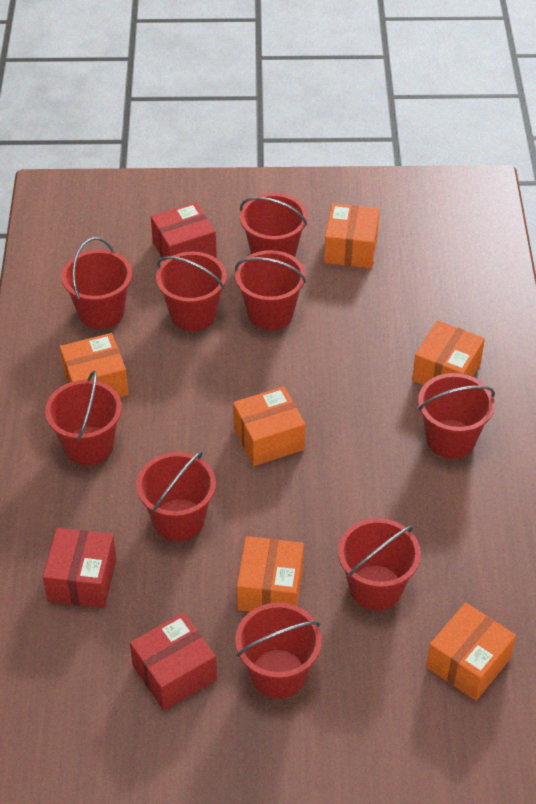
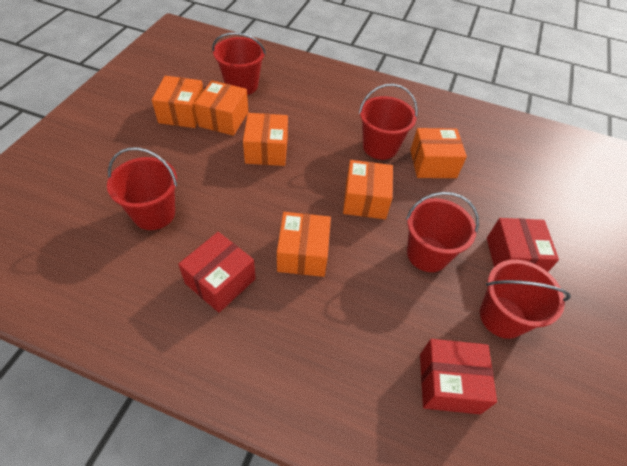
red bucket: [45,371,122,465] [61,237,132,329] [136,451,216,541] [156,252,227,331] [235,250,306,330] [235,603,322,699] [240,193,308,257] [338,518,421,610] [418,373,495,459] = 9 -> [107,147,177,230] [212,32,266,95] [359,84,418,160] [406,192,479,272] [480,259,571,339] = 5

